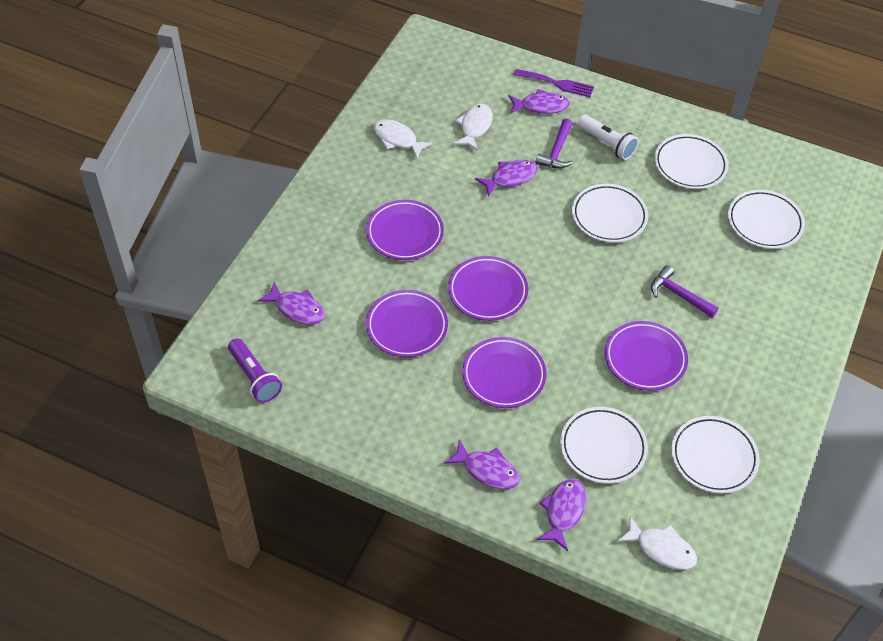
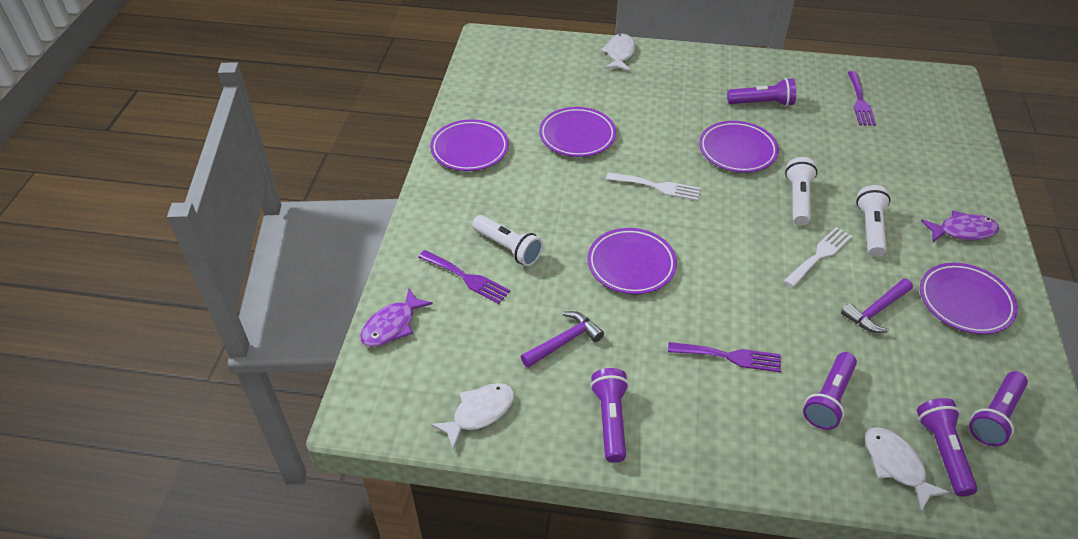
purple fish: [257,281,325,325] [444,439,520,489] [475,160,538,197] [508,89,570,114] [537,479,586,551] = 5 -> [360,288,433,347] [921,211,999,242] = 2
purple flashlight: [228,338,282,403] = 1 -> [590,368,629,463] [727,78,796,106] [803,352,857,430] [917,398,977,497] [969,371,1028,446] = 5
purple fork: [514,69,594,97] = 1 -> [418,250,510,304] [668,342,781,373] [848,71,876,126] = 3
white flashlight: [578,115,639,160] = 1 -> [472,215,543,266] [785,157,818,226] [856,185,891,257] = 3
white fork: none = 0 -> [606,172,701,201] [784,227,852,287] = 2
white plate: [560,407,648,484] [572,184,648,243] [654,134,729,189] [671,416,760,493] [728,190,805,249] = 5 -> none = 0

